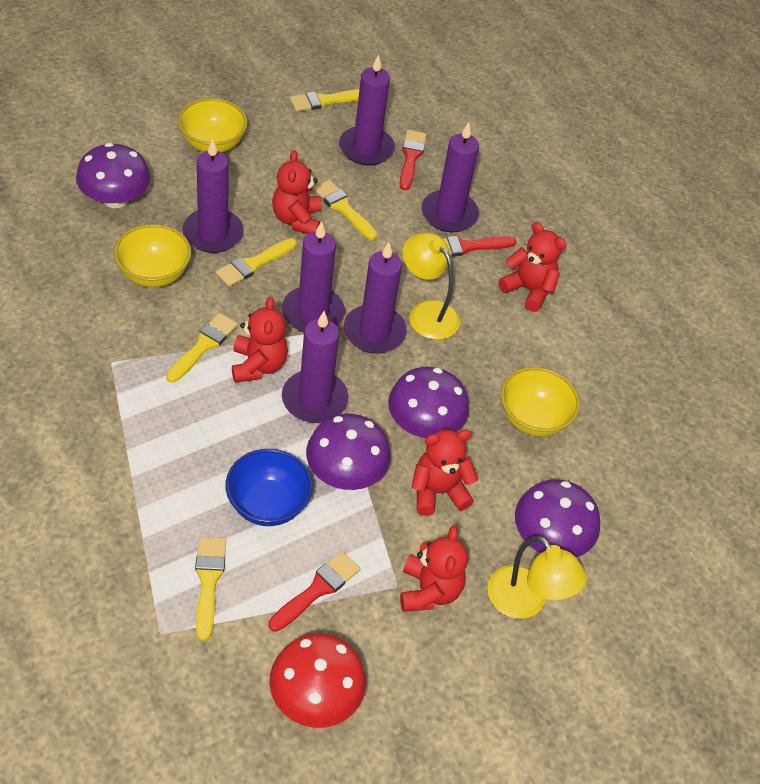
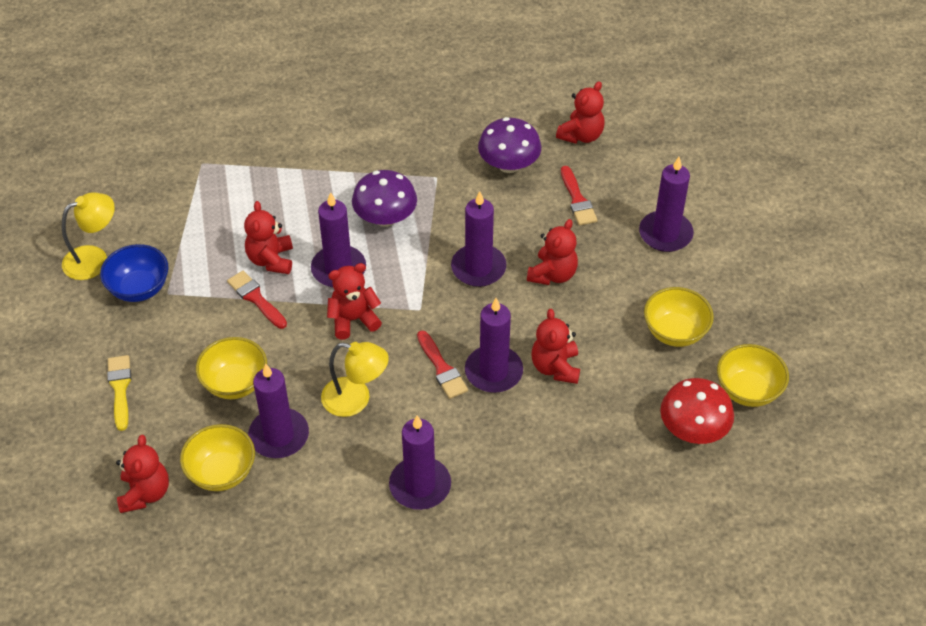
purple mushroom: [76,143,151,208] [306,414,391,490] [388,367,470,438] [515,479,600,557] = 4 -> [352,170,417,227] [478,117,542,173] = 2
red teddy bear: [232,297,288,383] [272,150,322,234] [400,526,468,612] [411,429,478,516] [498,222,567,312] = 5 -> [116,435,169,513] [244,201,293,274] [327,263,382,340] [527,219,578,285] [531,309,580,384] [556,81,605,144] = 6
yellow bowl: [114,224,191,287] [178,98,247,152] [501,367,580,437] = 3 -> [180,424,255,491] [196,337,267,399] [644,287,714,347] [717,344,789,407] = 4
yellow brush: [166,313,238,383] [195,537,226,641] [216,238,296,287] [290,89,360,112] [313,180,377,240] = 5 -> [107,355,131,431] = 1

